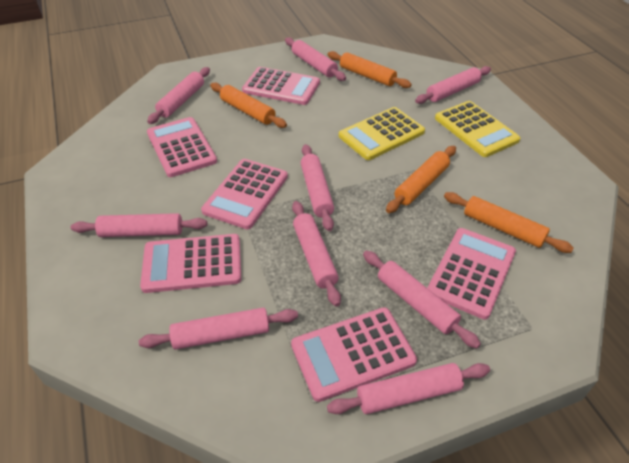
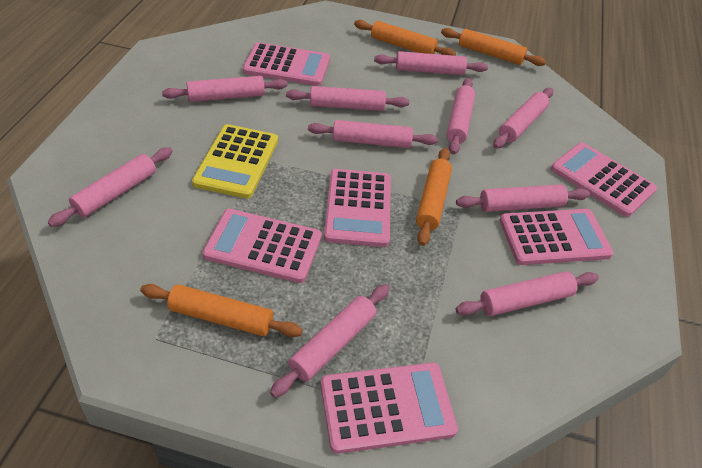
pink rolling pin: [71,213,207,237] [139,308,298,350] [147,67,210,124] [285,37,346,81] [292,201,341,307] [301,144,334,231] [327,363,490,414] [363,251,481,349] [415,66,491,104] = 9 -> [48,147,172,227] [162,76,288,102] [270,284,390,398] [286,86,409,111] [308,120,438,148] [374,51,488,75] [447,78,475,155] [455,271,599,316] [456,184,590,212] [493,88,553,149] = 10
yellow calculator: [339,107,425,160] [435,101,520,157] = 2 -> [192,124,278,199] = 1

